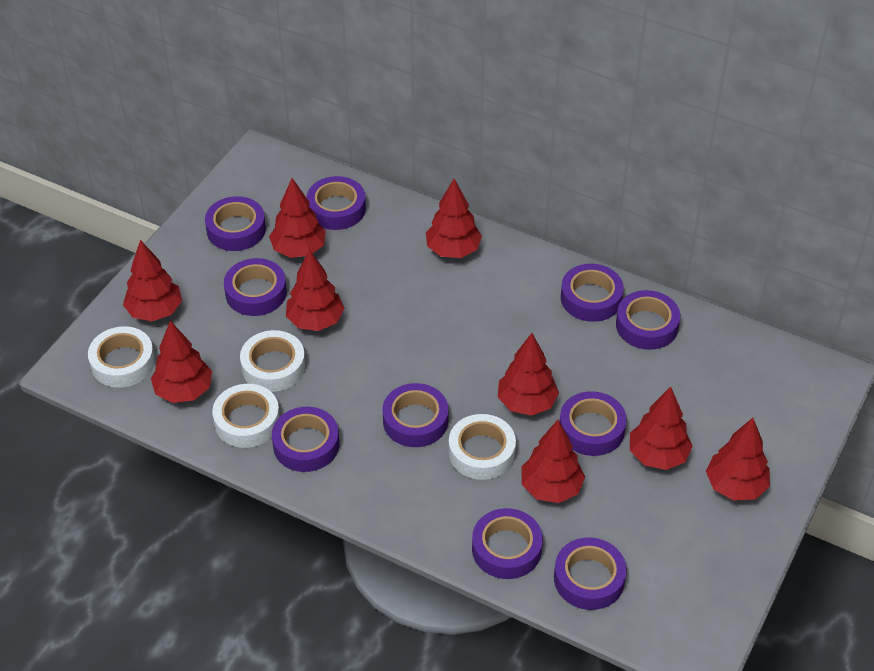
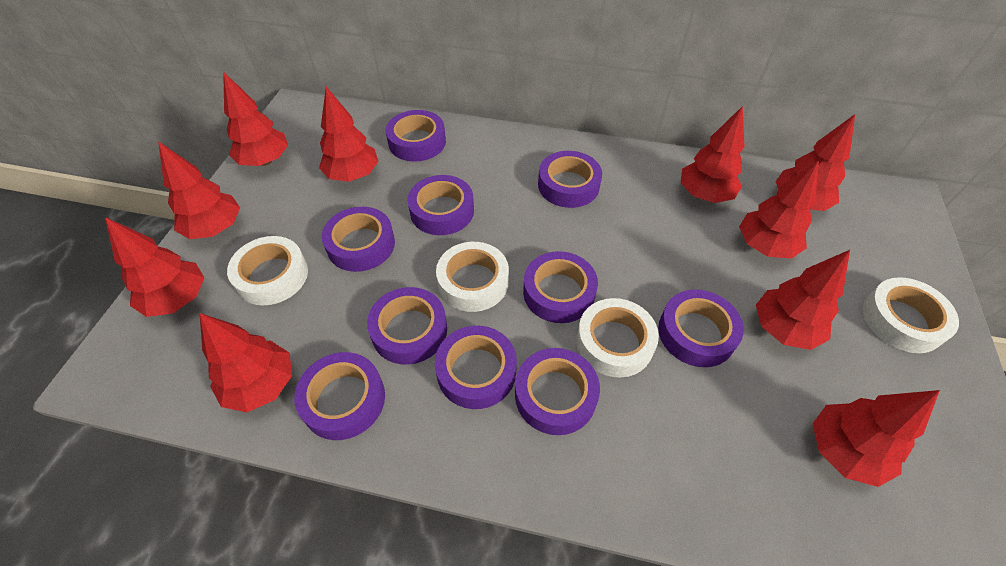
red tree: [123,240,182,321] [151,321,212,403] [269,178,326,258] [286,249,345,331] [426,179,482,258] [498,333,559,416] [522,420,585,503] [630,386,693,470] [706,418,770,500] = 9 -> [105,217,205,317] [158,141,240,239] [200,313,292,412] [223,72,288,166] [319,87,379,182] [681,106,744,203] [739,160,819,259] [756,250,850,350] [775,114,855,211] [813,390,940,487] = 10

